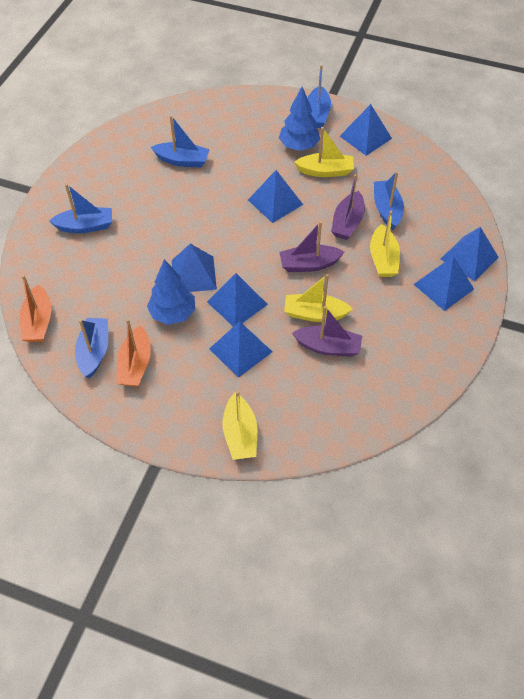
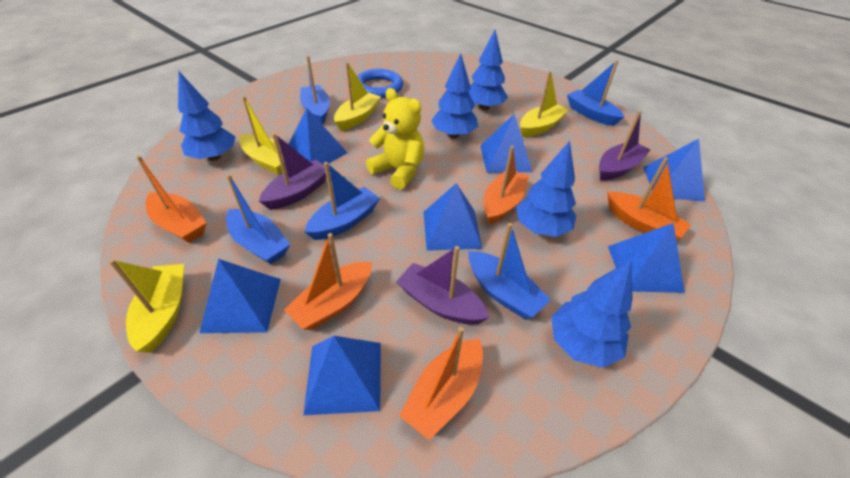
blue ring: none = 0 -> [357,69,403,98] = 1
blue tree: [147,259,195,325] [279,87,320,151] = 2 -> [178,71,236,161] [431,53,478,138] [468,30,508,110] [516,141,576,237] [551,260,633,368] = 5
orange boat: [19,275,51,342] [117,319,151,387] = 2 -> [136,155,206,243] [284,233,372,330] [399,327,483,440] [484,146,529,224] [607,157,691,240] = 5
yellow teddy bear: none = 0 -> [366,88,424,190] = 1

